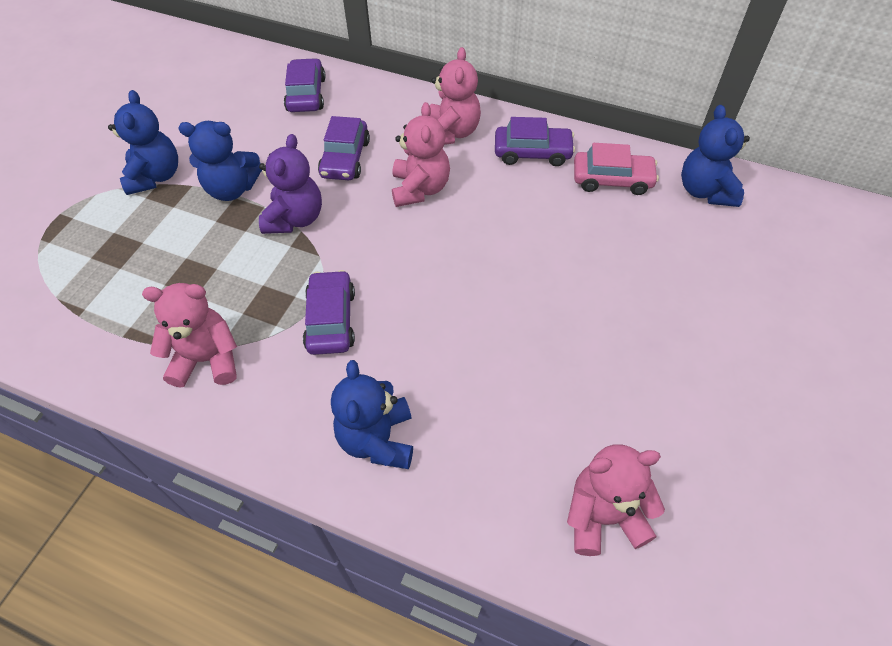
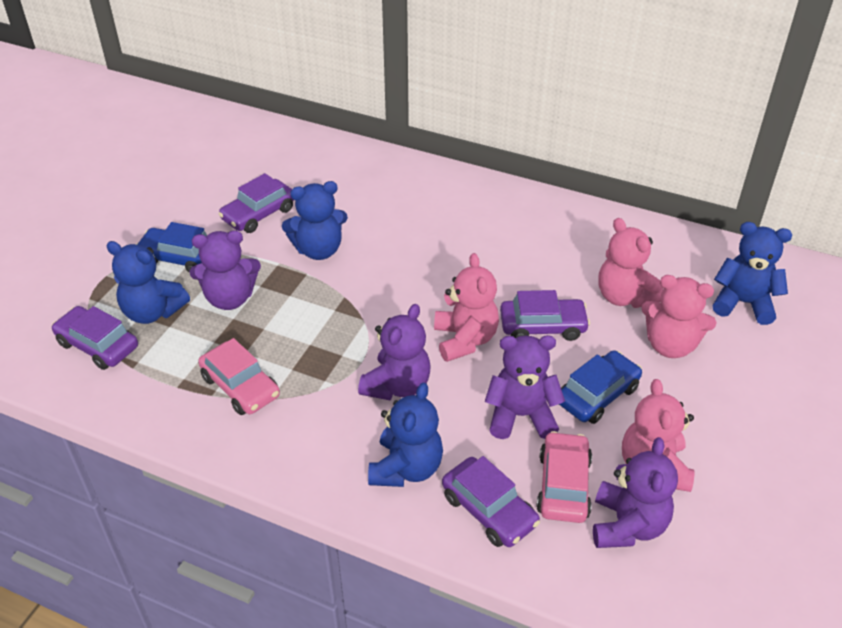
blue car: none = 0 -> [136,222,207,273] [559,350,642,424] = 2
pink car: [574,143,659,195] = 1 -> [198,338,280,415] [536,431,592,523] = 2
purple teddy bear: [259,134,322,234] = 1 -> [190,231,261,310] [358,304,431,400] [485,335,565,439] [593,437,678,548] = 4

